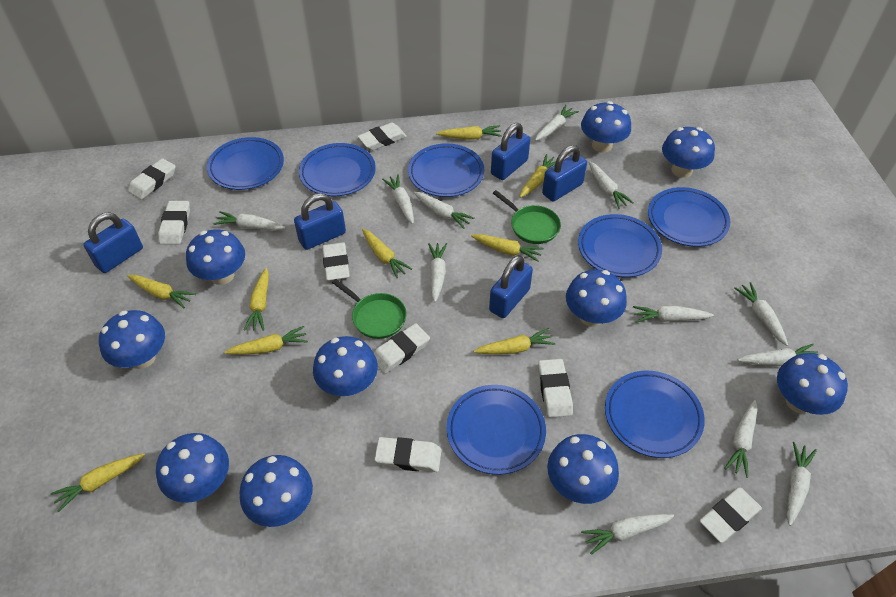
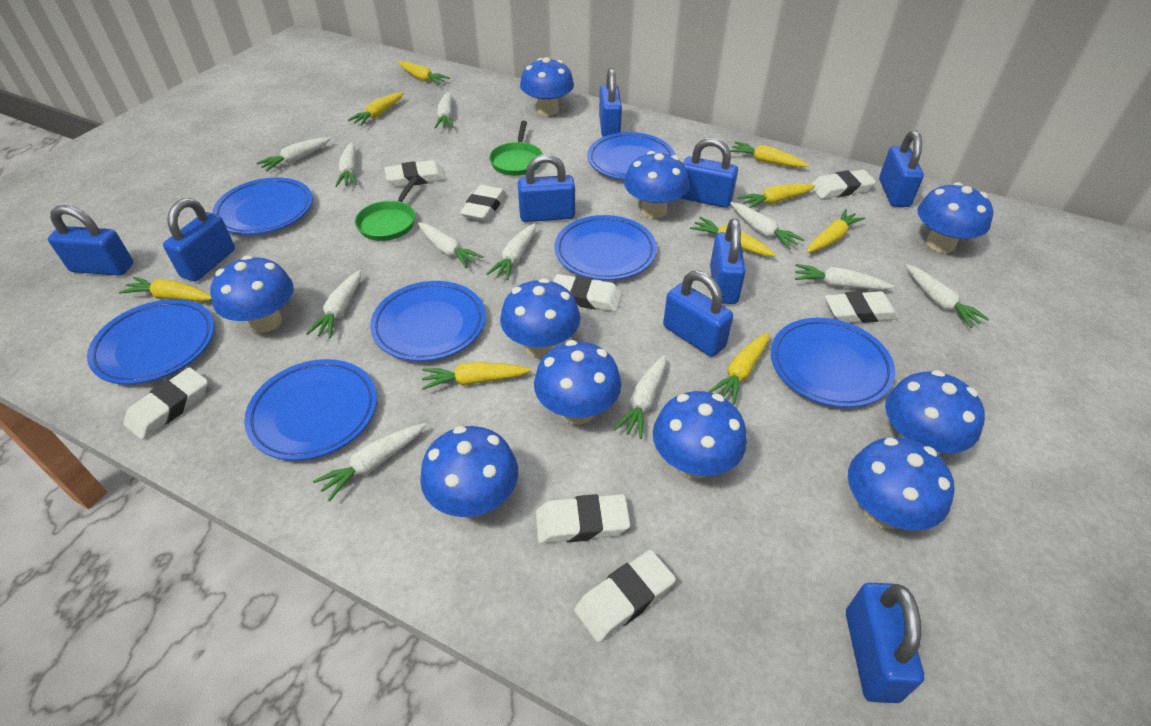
blue padlock: [83,212,143,273] [294,193,346,250] [489,255,533,318] [491,123,530,180] [542,145,587,202] = 5 -> [48,205,133,276] [163,198,235,281] [517,154,575,222] [599,68,622,137] [663,270,733,357] [681,138,738,208] [710,219,746,304] [846,583,924,703] [879,130,924,207] = 9
white carrot: [213,211,285,230] [382,174,414,224] [414,192,475,229] [428,243,447,302] [535,105,579,141] [581,514,674,555] [589,162,634,209] [633,306,714,323] [724,400,758,478] [734,282,788,346] [738,344,818,366] [786,442,817,526] = 12 -> [256,137,331,172] [306,270,361,338] [313,423,426,502] [335,142,357,187] [418,222,484,268] [434,92,453,129] [486,223,536,280] [614,355,666,439] [730,202,804,249] [795,264,894,290] [906,264,989,328] = 11

